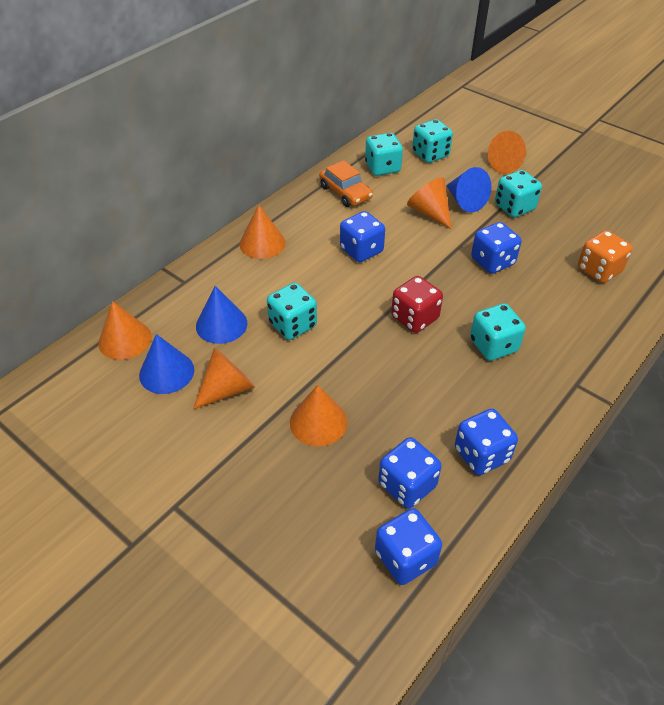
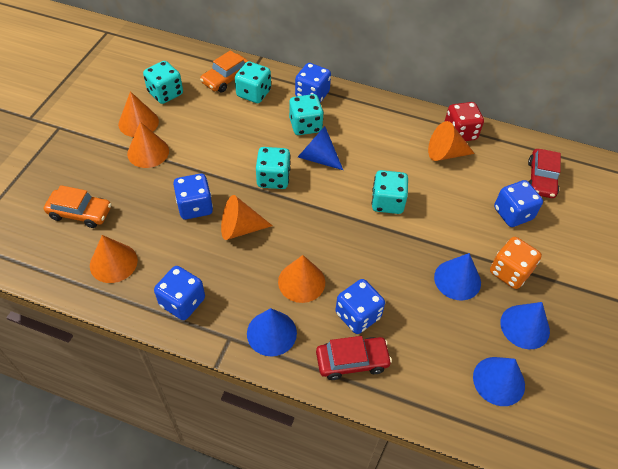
blue cone: [139,334,194,394] [196,286,247,344] [446,167,492,213] = 3 -> [247,308,297,357] [298,126,343,170] [434,253,481,300] [473,357,525,406] [500,302,550,349] = 5
orange car: [319,160,373,207] = 1 -> [44,185,111,228] [200,50,248,92] = 2
red car: none = 0 -> [316,336,392,380] [528,149,561,198] = 2

